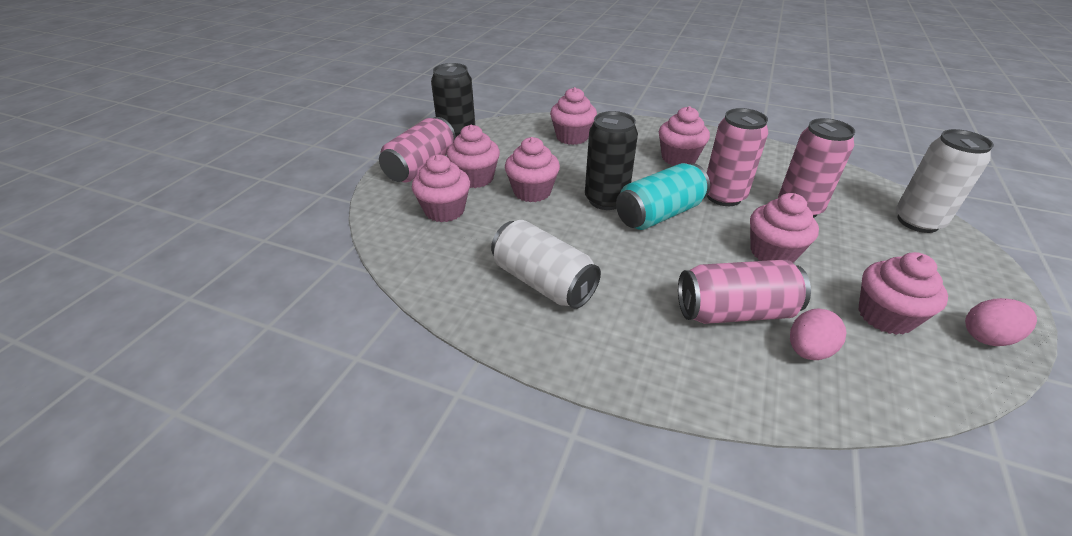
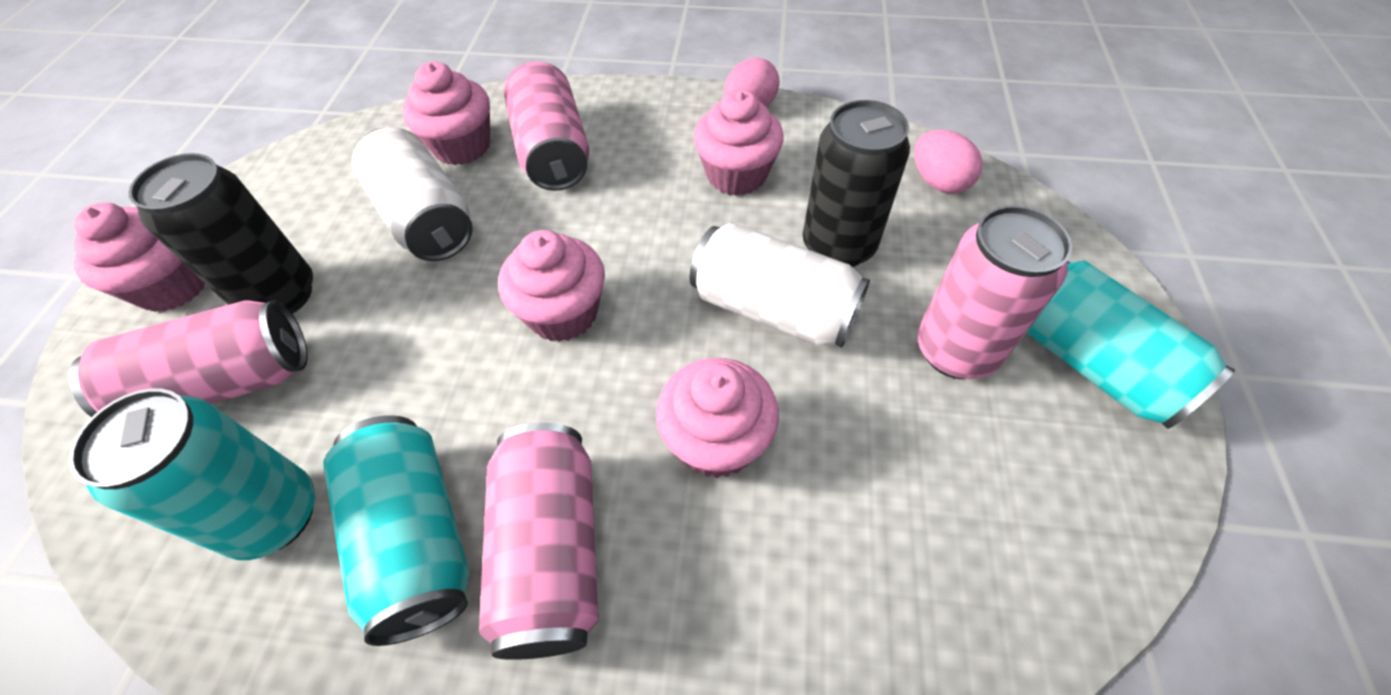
pink cupcake: [412,154,470,222] [446,125,500,188] [505,137,560,202] [550,87,597,145] [659,106,710,166] [750,193,819,263] [858,252,948,335] = 7 -> [73,203,205,312] [402,62,490,165] [498,230,605,342] [656,358,779,478] [694,89,784,196] = 5
turquoise can: [616,163,710,230] = 1 -> [69,388,315,560] [323,415,470,646] [1026,261,1235,429] = 3

